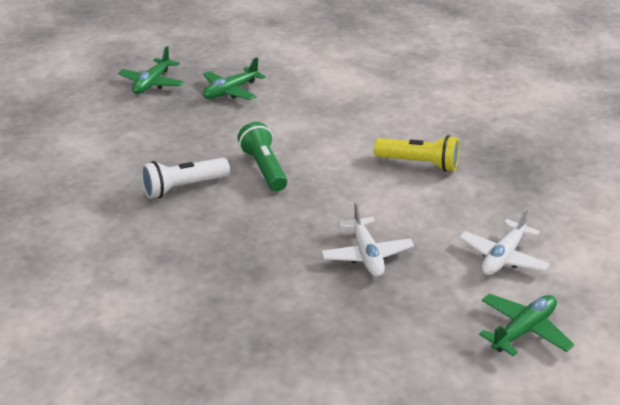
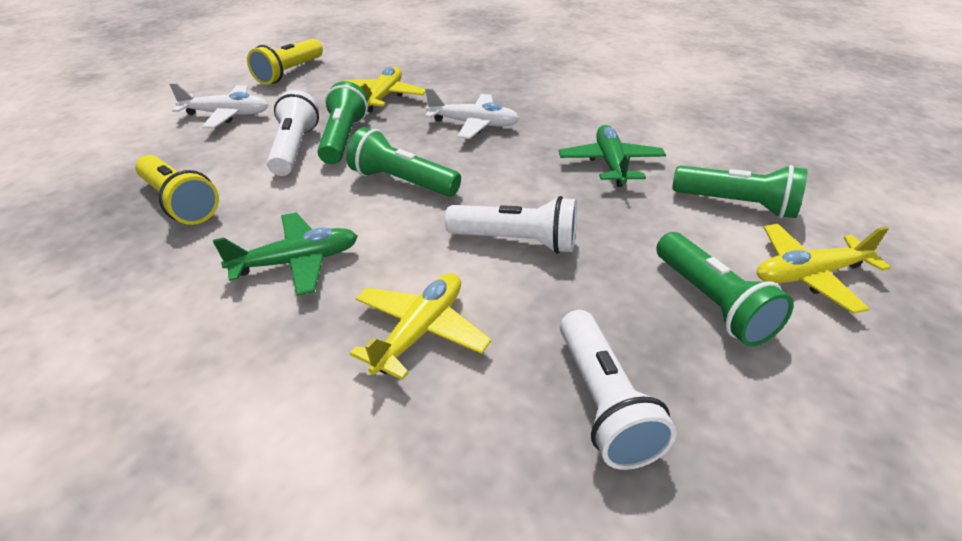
green flashlight: [238,122,287,191] = 1 -> [317,81,368,164] [346,127,461,197] [656,232,794,347] [672,165,807,218] = 4
green plane: [118,46,185,94] [202,57,265,100] [479,294,574,356] = 3 -> [213,213,358,296] [559,125,666,187] = 2
white flashlight: [141,158,230,199] = 1 -> [267,90,319,176] [445,196,577,254] [560,310,677,470] = 3
yellow flashlight: [374,135,460,171] = 1 -> [135,155,219,225] [247,39,323,85] = 2
yellow plane: none = 0 -> [345,67,426,112] [349,273,491,380] [757,224,891,314] = 3

